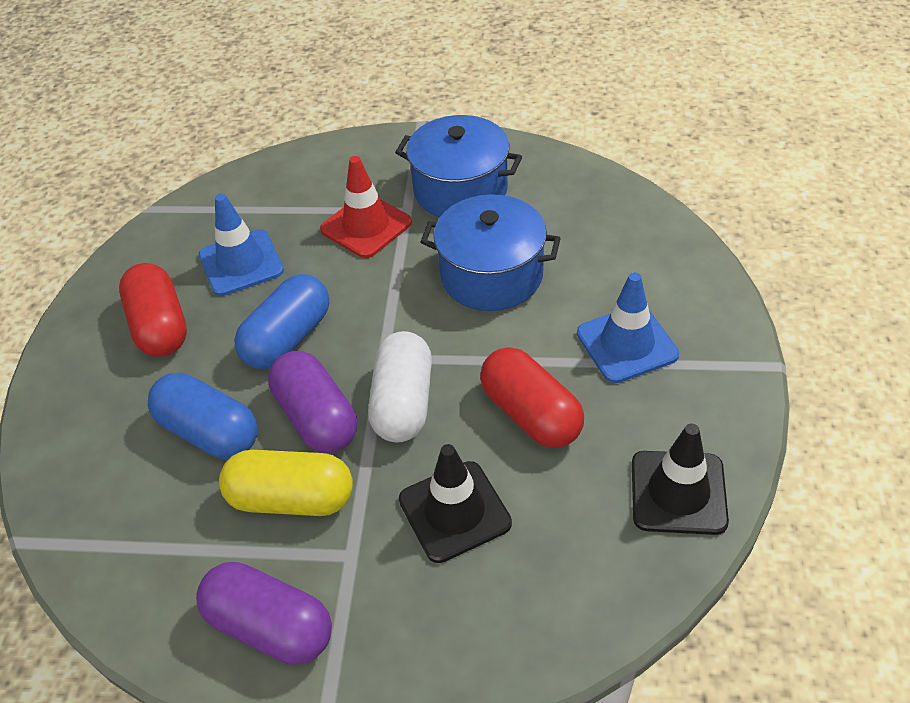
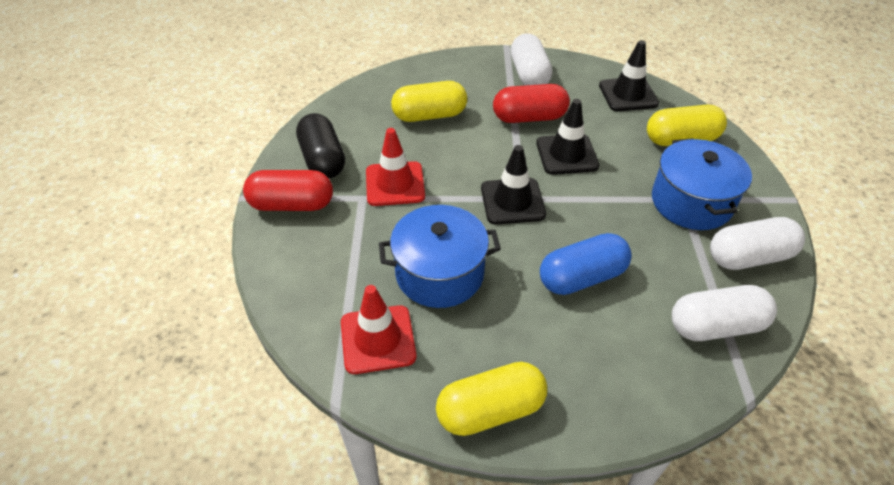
black capsule: none = 0 -> [296,113,345,179] = 1
black traffic cone: [399,444,512,563] [632,423,729,535] = 2 -> [481,145,546,224] [536,99,599,175] [599,40,659,111] = 3
blue capsule: [148,373,258,459] [234,274,329,369] = 2 -> [540,233,632,295] = 1
blue traffic cone: [199,194,284,296] [577,272,679,383] = 2 -> none = 0
purple capsule: [196,562,332,665] [268,351,357,453] = 2 -> none = 0
red traffic cone: [320,156,412,258] = 1 -> [341,285,416,374] [366,128,425,206] = 2
white capsule: [368,331,432,443] = 1 -> [511,33,553,85] [672,285,777,341] [710,217,805,270] = 3
yellow capsule: [219,450,353,516] = 1 -> [391,81,467,122] [436,362,547,436] [647,105,727,146] = 3

